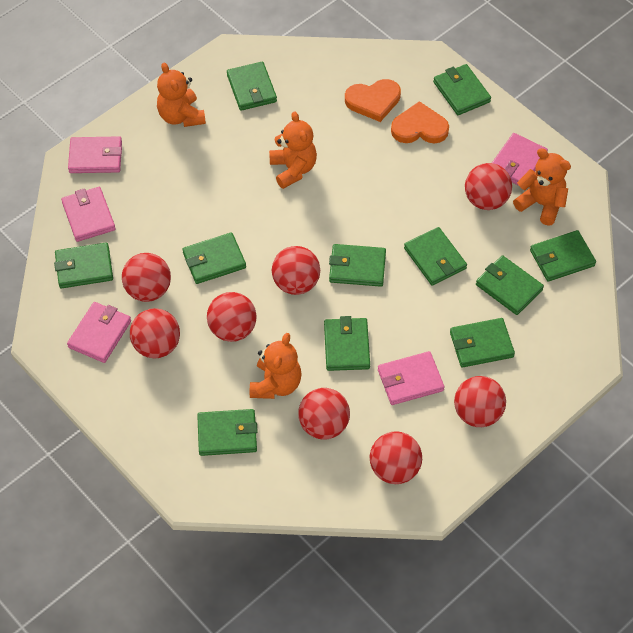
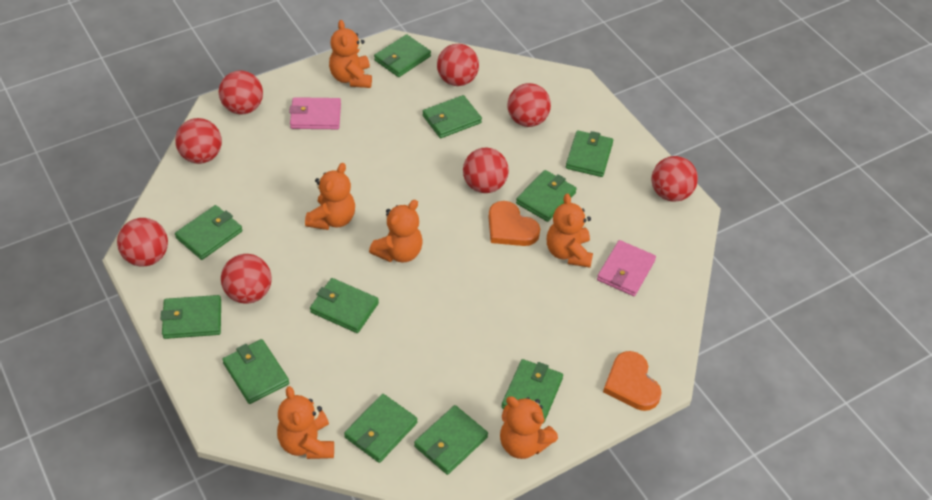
orange teddy bear: [157,63,206,127] [250,333,302,399] [269,111,317,189] [513,148,571,226] = 4 -> [277,386,334,459] [305,163,355,230] [329,20,372,88] [369,200,422,262] [500,396,558,459] [547,194,593,268] = 6
pink wallet: [61,187,116,242] [67,302,131,363] [68,136,122,173] [378,351,445,405] [492,133,548,186] = 5 -> [289,97,341,129] [597,240,656,296] = 2

